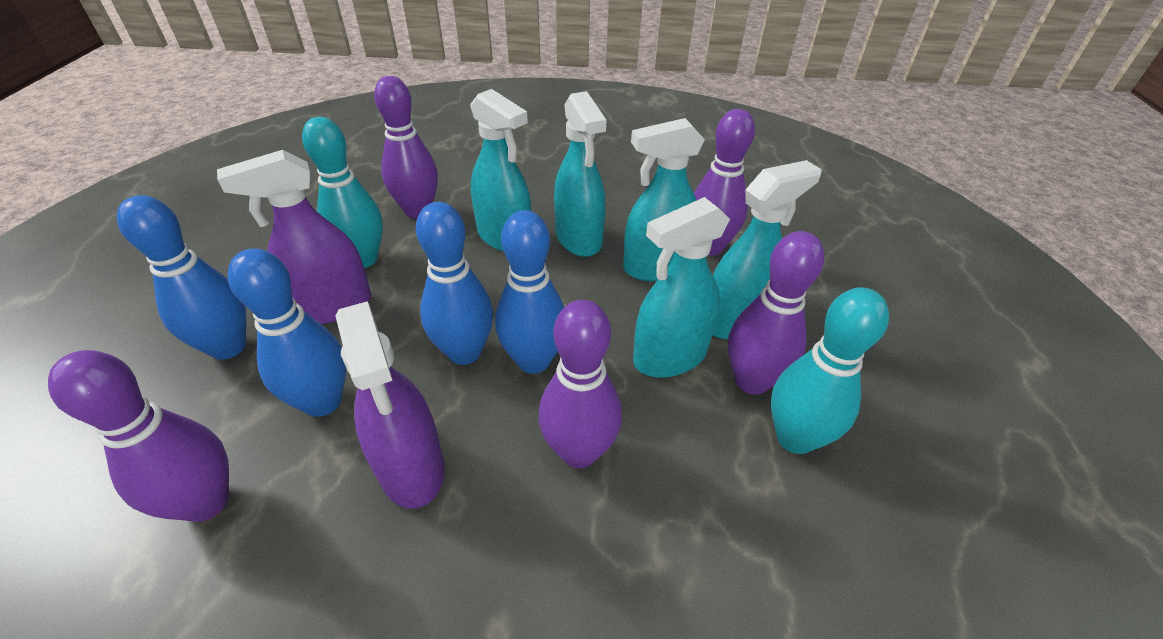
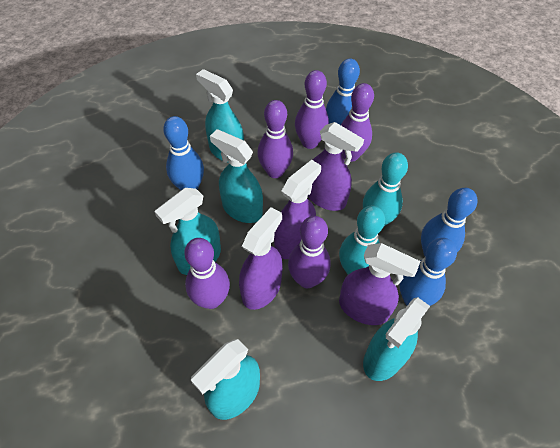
purple spray bottle: [217,150,371,324] [335,301,445,509] = 2 -> [239,207,283,310] [274,160,321,259] [308,122,364,211] [339,243,420,325] = 4

